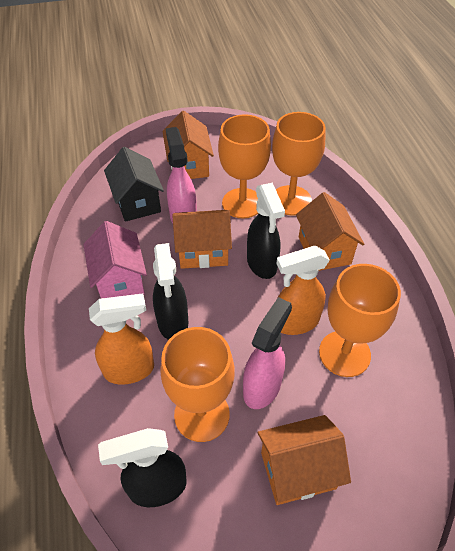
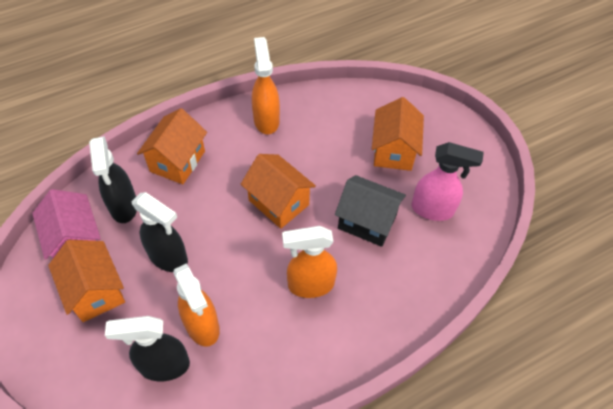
orange goblet: [160,327,235,442] [218,114,271,218] [272,112,325,216] [319,264,401,377] = 4 -> none = 0
orange spray bottle: [89,293,154,385] [276,246,330,335] = 2 -> [173,264,220,346] [252,37,280,134] [282,226,337,298] = 3
pink spray bottle: [166,127,197,223] [243,297,292,409] = 2 -> [412,142,484,221] = 1

